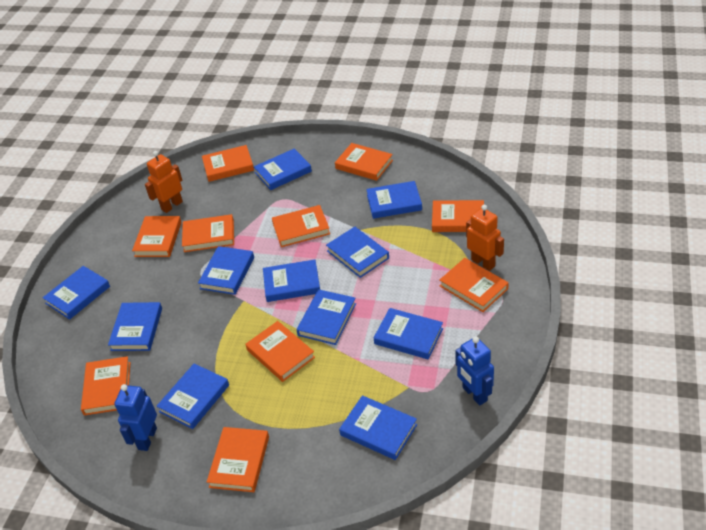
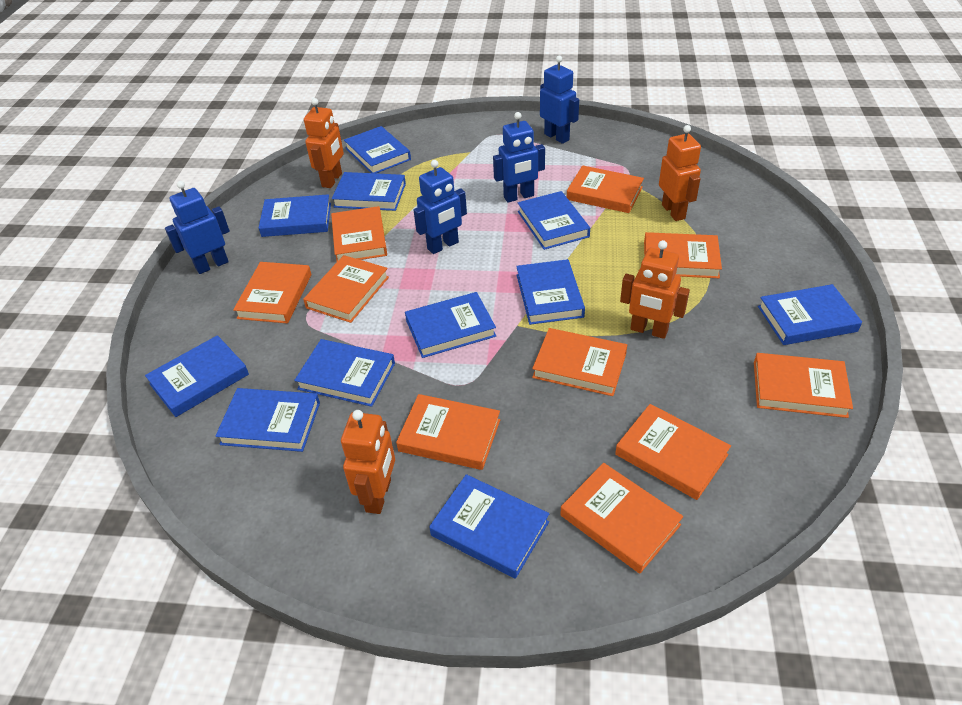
blue robot: [114,384,157,451] [455,336,494,406] = 2 -> [165,181,230,274] [414,160,467,254] [493,112,545,202] [540,56,579,144] = 4
orange robot: [145,151,183,213] [466,205,504,271] = 2 -> [304,98,344,188] [341,410,395,514] [620,240,690,339] [659,125,701,221] = 4

